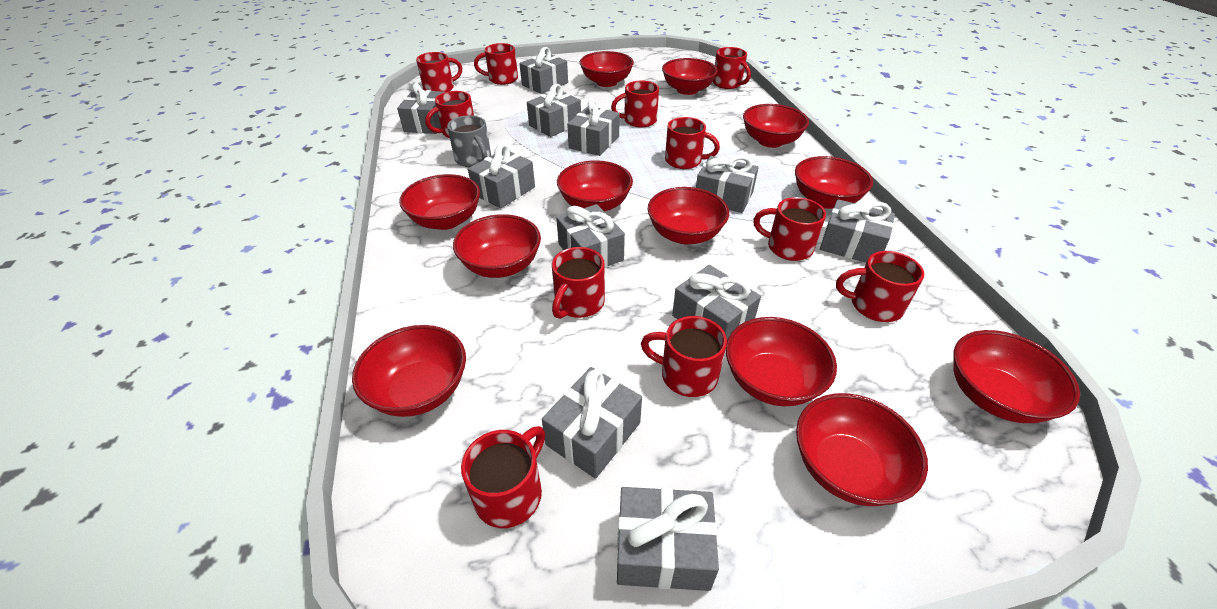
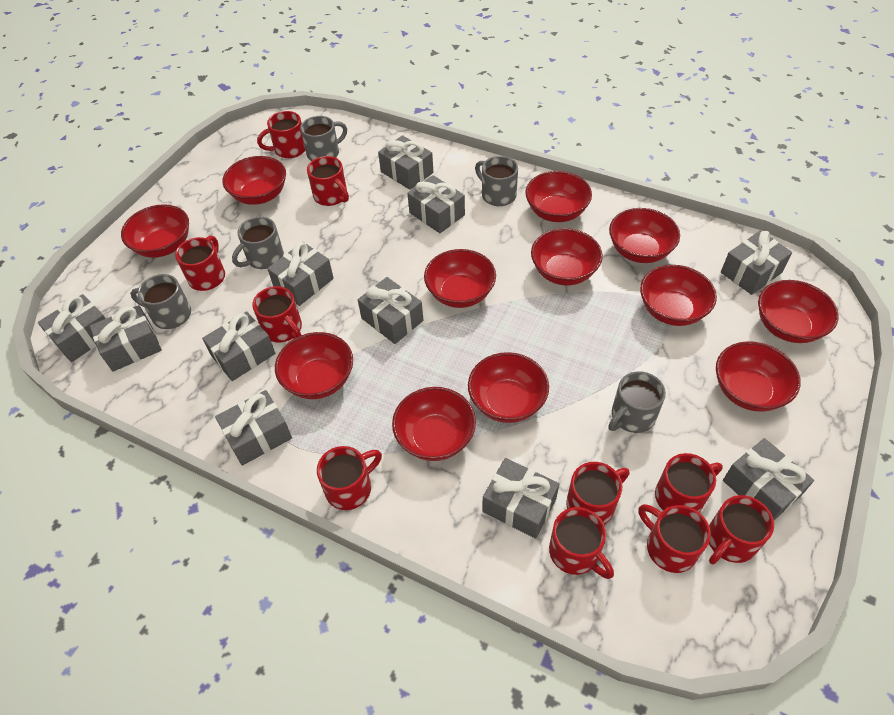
grey mug: [447,115,491,167] = 1 -> [130,274,191,329] [232,217,284,269] [300,116,347,161] [475,156,518,206] [608,371,666,433] = 5
red mug: [416,52,462,92] [425,91,474,138] [461,426,545,528] [474,43,518,85] [552,247,605,319] [611,81,659,127] [641,316,727,397] [665,117,720,169] [713,47,751,89] [753,197,826,261] [836,251,924,322] = 11 -> [175,236,225,291] [252,286,302,342] [257,111,305,158] [307,156,349,206] [317,446,382,510] [549,507,614,579] [566,462,629,524] [638,504,711,573] [655,453,723,512] [709,495,774,564] = 10

